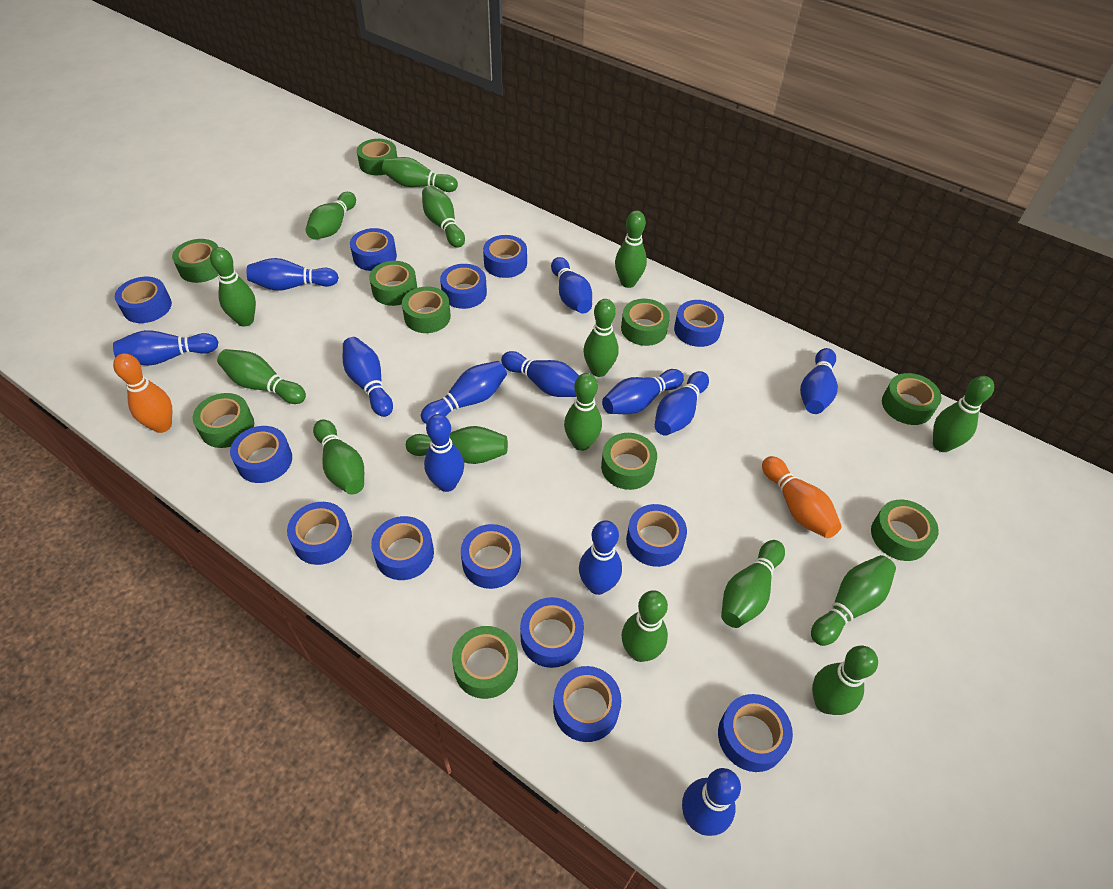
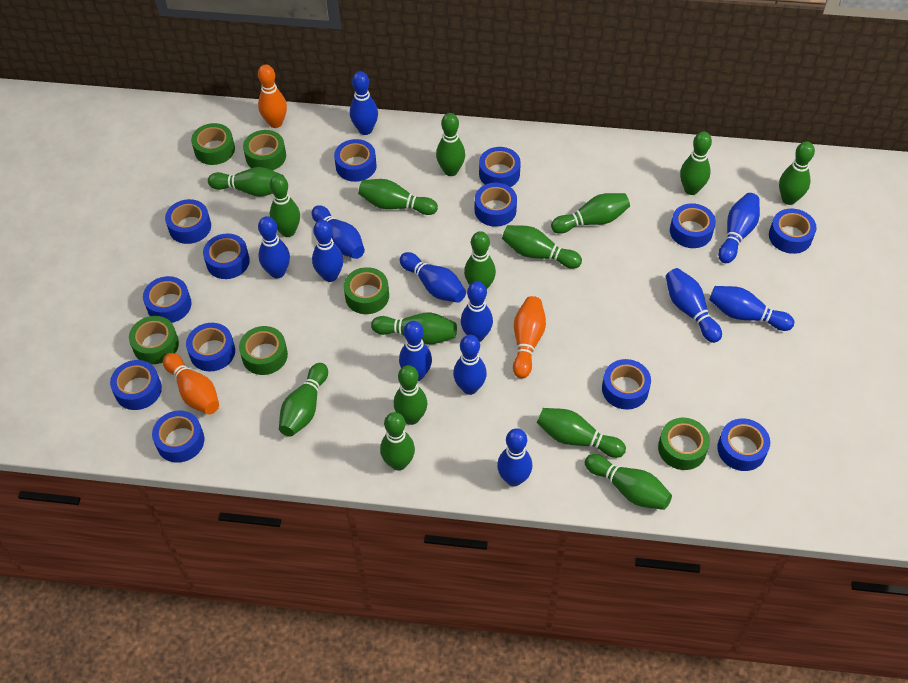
green tape: [172,239,218,283] [193,393,254,448] [357,139,397,175] [369,261,417,306] [402,287,451,333] [452,626,518,699] [601,433,657,490] [621,299,670,346] [871,499,939,561] [882,373,941,425] = 10 -> [129,316,179,364] [191,123,235,165] [239,326,288,375] [243,130,286,170] [344,267,389,314] [658,418,710,470] = 6
orange bowling pin: [113,353,172,433] [762,456,842,538] = 2 -> [163,353,219,414] [258,64,287,128] [513,296,546,378] = 3

